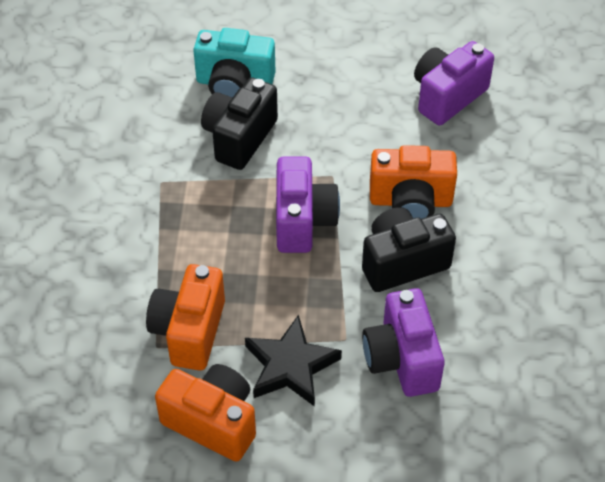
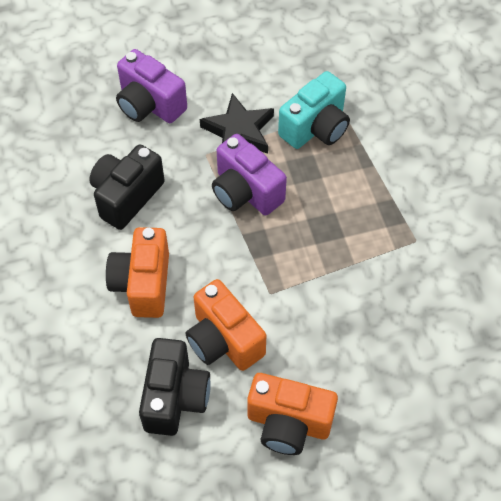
purple camera: [276,156,340,253] [362,288,445,397] [414,41,494,125] = 3 -> [116,49,187,123] [212,134,287,215] = 2

